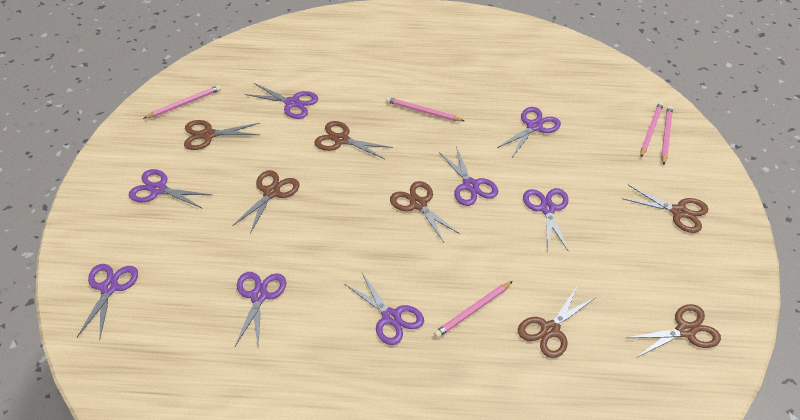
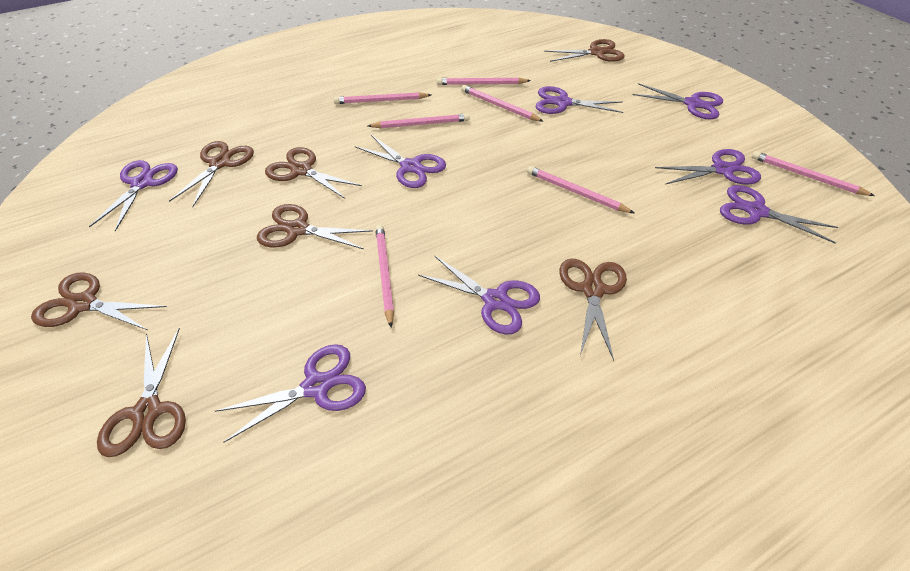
pink pencil: [143,85,221,119] [386,97,464,121] [434,281,513,338] [640,102,664,157] [661,106,673,165] = 5 -> [334,92,431,104] [368,114,470,128] [375,224,394,328] [437,77,531,85] [461,85,543,121] [527,166,634,213] [752,151,875,196] = 7

